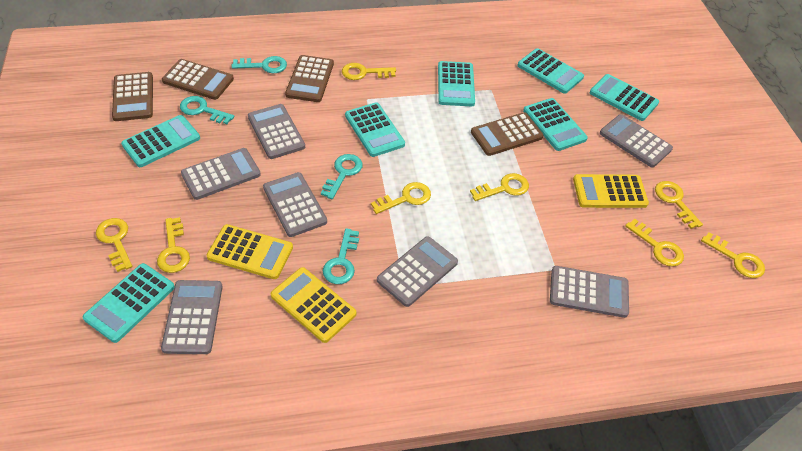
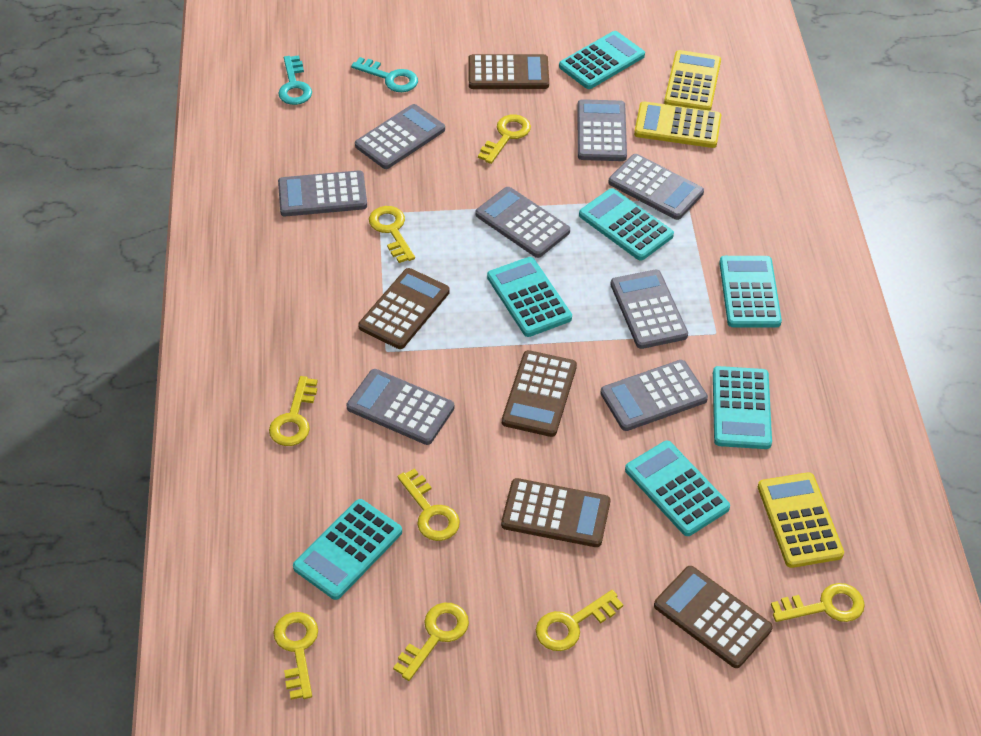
brown calculator: [112,72,153,121] [162,59,234,100] [285,55,334,102] [471,112,544,156] = 4 -> [358,268,450,349] [468,54,549,89] [501,478,610,547] [502,350,577,437] [654,566,773,668] = 5
grey calculator: [161,280,223,354] [181,148,261,200] [248,104,305,159] [263,172,327,237] [377,236,458,307] [550,266,629,318] [600,114,673,168] = 7 -> [278,170,367,216] [347,369,454,445] [355,104,445,169] [475,187,570,258] [577,99,627,161] [600,360,708,431] [608,154,704,220] [610,270,688,349] = 8
turquoise key: [180,96,234,124] [231,56,287,73] [321,154,363,199] [323,228,359,284] = 4 -> [278,55,312,105] [351,57,418,92] = 2

